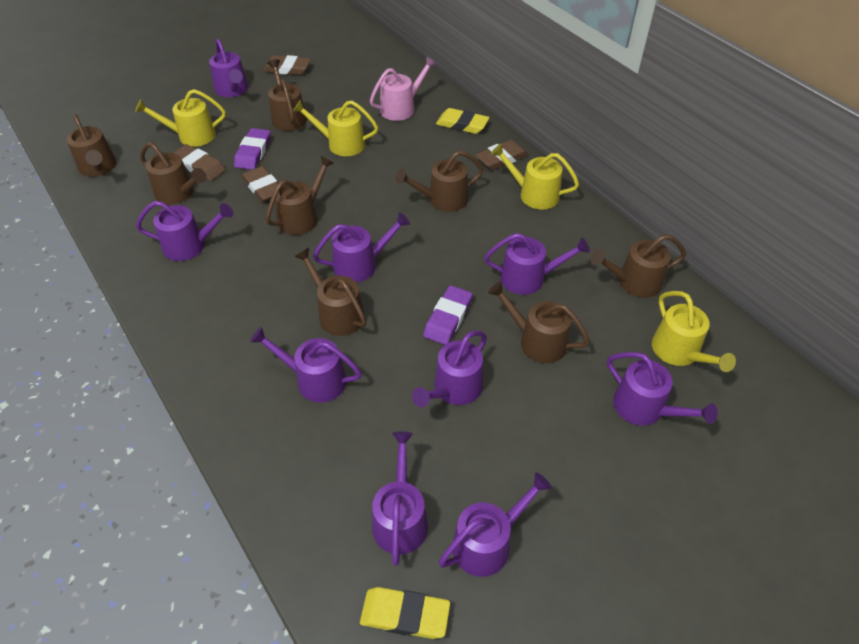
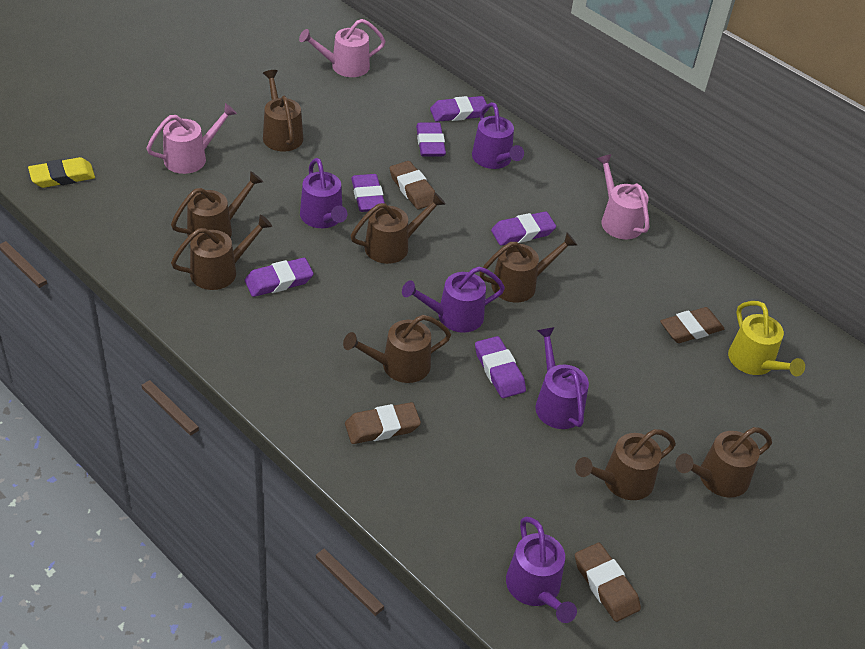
pink watering can: [370,56,437,121] = 1 -> [146,103,237,174] [299,19,386,77] [597,154,649,239] = 3
purple eraser: [234,128,271,170] [423,285,473,345] = 2 -> [245,258,314,297] [351,174,385,212] [416,123,446,157] [430,96,489,122] [475,336,526,398] [491,211,556,246] = 6
purple watering can: [136,201,233,261] [209,39,248,97] [250,327,362,403] [313,212,410,283] [372,431,428,566] [412,331,487,407] [438,472,552,577] [484,233,590,295] [607,352,718,425] = 9 -> [300,158,347,228] [402,267,505,333] [472,102,524,169] [506,517,577,623] [536,327,589,429] = 5
yellow eraser: [360,587,450,639] [436,108,489,134] = 2 -> [28,157,95,188] = 1
yellow watering can: [135,89,226,147] [293,100,378,156] [491,144,579,209] [652,291,736,372] = 4 -> [728,301,805,376] = 1

